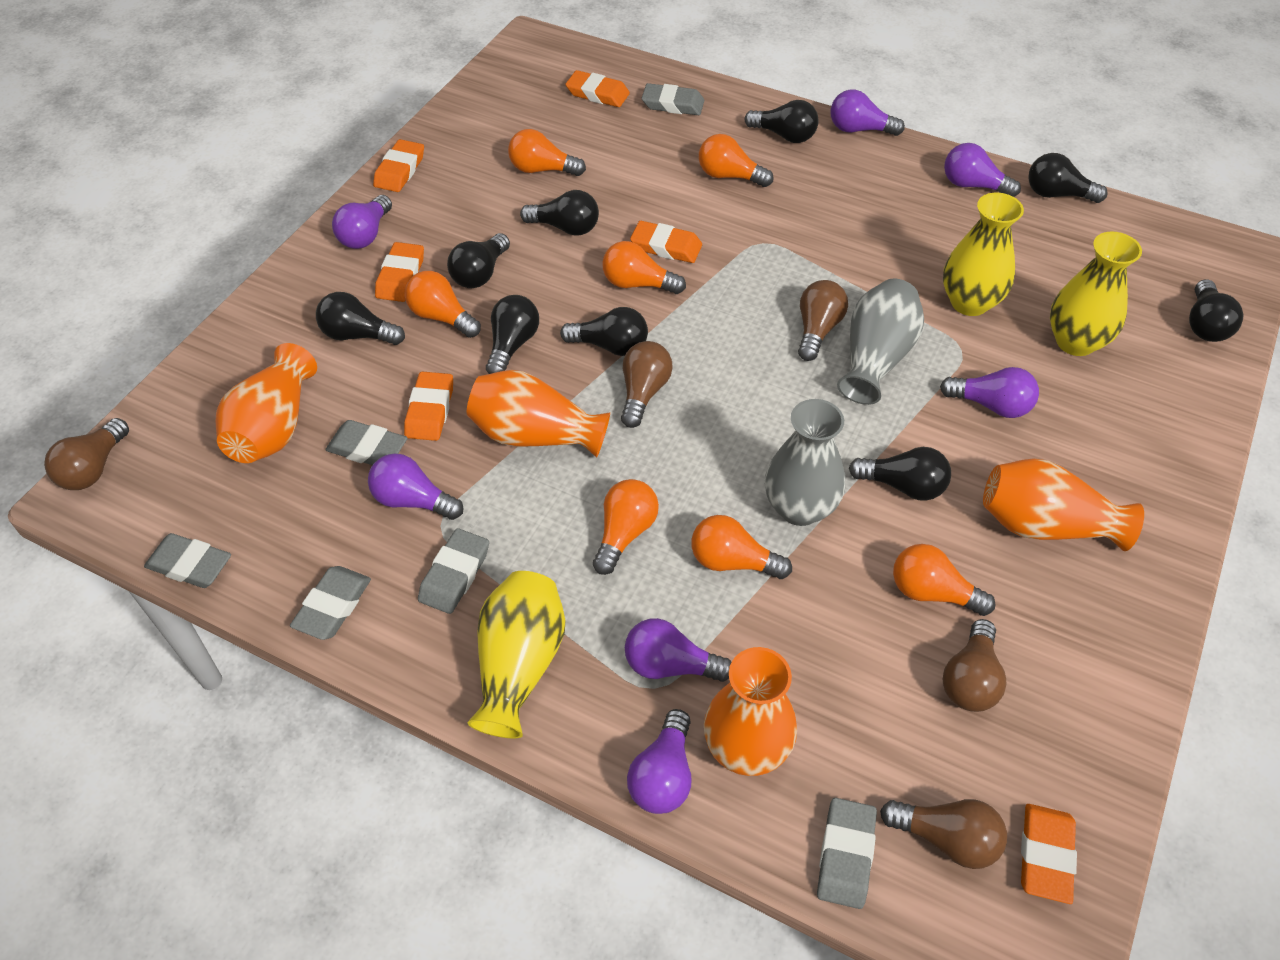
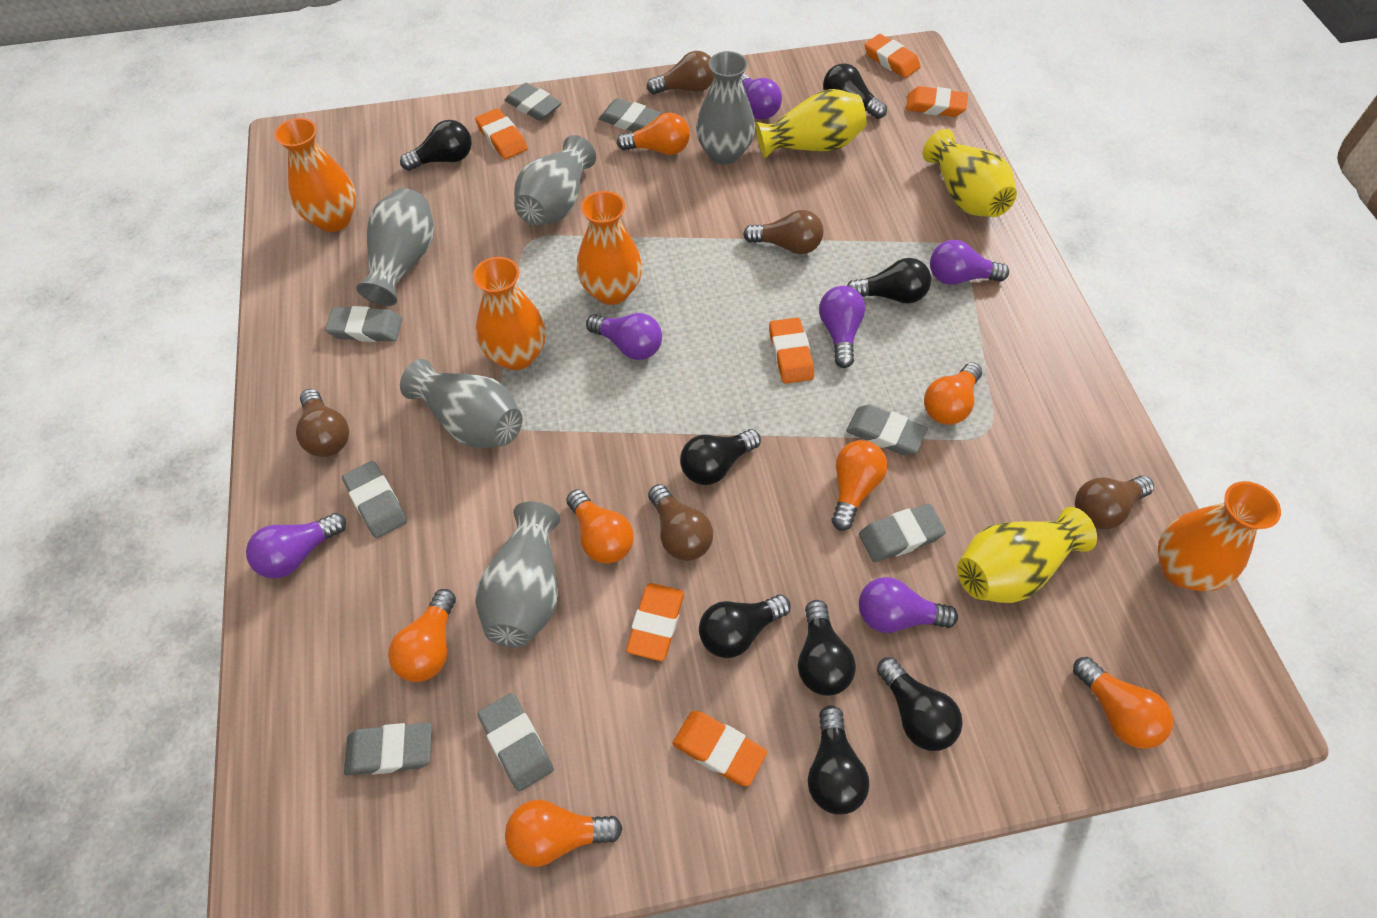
black light bulb: [316,292,405,345] [447,233,510,288] [486,295,539,374] [520,190,599,236] [560,307,648,356] [745,100,819,143] [849,447,951,501] [1028,153,1108,203] [1189,279,1243,342] = 9 -> [400,120,472,171] [680,429,761,485] [699,595,791,658] [798,600,856,696] [808,705,869,815] [823,63,887,119] [847,258,931,304] [877,657,963,751] = 8
grey eraser: [144,533,231,588] [290,566,371,640] [325,420,407,465] [418,528,489,614] [642,83,704,115] [817,798,877,909] = 6 -> [325,306,402,342] [342,461,407,538] [344,723,432,775] [478,693,554,792] [505,83,562,121] [599,98,661,132] [846,404,928,455] [859,504,946,562] = 8
grey vase: [765,399,845,526] [837,279,924,405] = 2 -> [356,188,434,306] [400,359,522,448] [475,501,560,647] [514,135,596,225] [696,51,755,165] = 5
purple light bulb: [332,195,392,249] [368,453,463,520] [625,618,731,682] [627,709,691,814] [831,90,905,136] [940,367,1039,418] [944,143,1021,197] = 7 -> [246,513,346,579] [586,313,662,360] [741,73,782,120] [819,286,865,368] [859,577,958,633] [930,240,1009,285] = 6

